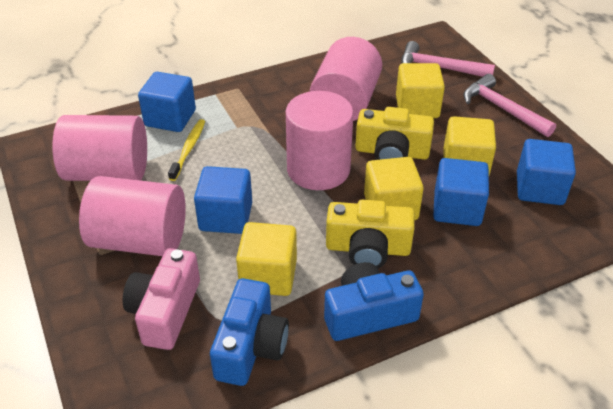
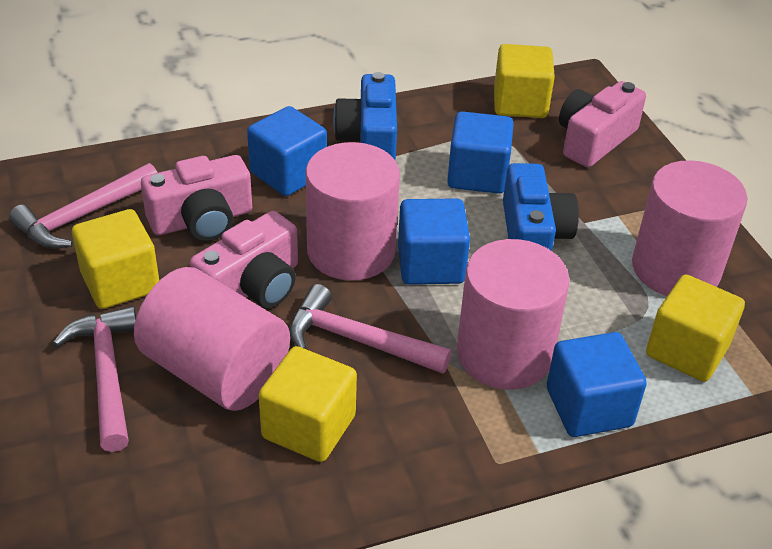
pink camera: [123,248,200,350] = 1 -> [141,155,252,241] [190,211,298,308] [559,81,646,167] = 3
pink hammer: [401,41,495,77] [463,74,556,137] = 2 -> [9,163,158,249] [53,306,136,452] [289,284,452,374] = 3
yellow camera: [326,200,415,268] [355,107,434,160] = 2 -> none = 0
yellow toothbrush: [168,119,205,181] = 1 -> none = 0

